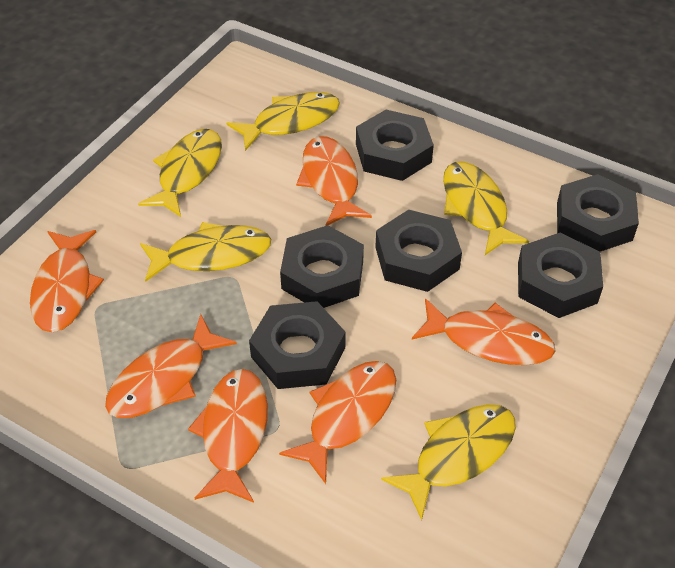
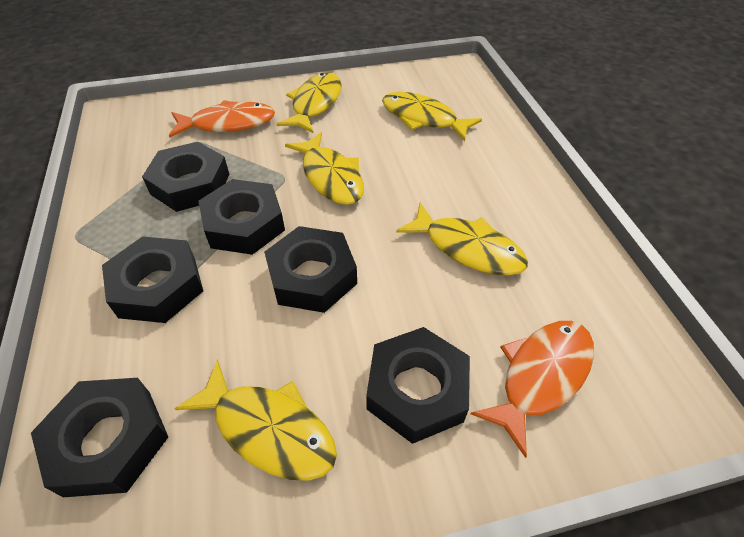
orange fish: [30,230,104,332] [105,314,237,418] [188,369,268,503] [279,361,396,484] [296,136,372,226] [412,298,555,365] = 6 -> [169,100,275,138] [471,321,594,458] = 2

